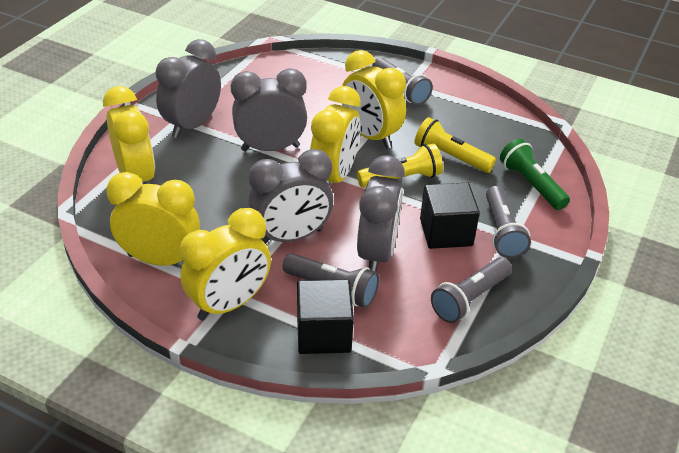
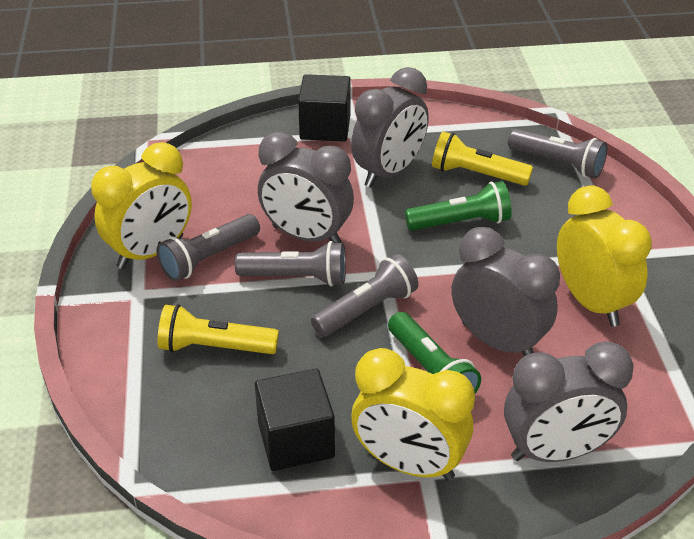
green flashlight: [500,139,570,210] = 1 -> [388,312,481,394] [405,181,512,231] = 2
yellow clock: [103,86,155,184] [106,172,200,266] [180,208,271,320] [310,86,361,186] [342,50,406,149] = 5 -> [91,142,192,269] [351,348,475,481] [557,185,652,327] = 3

